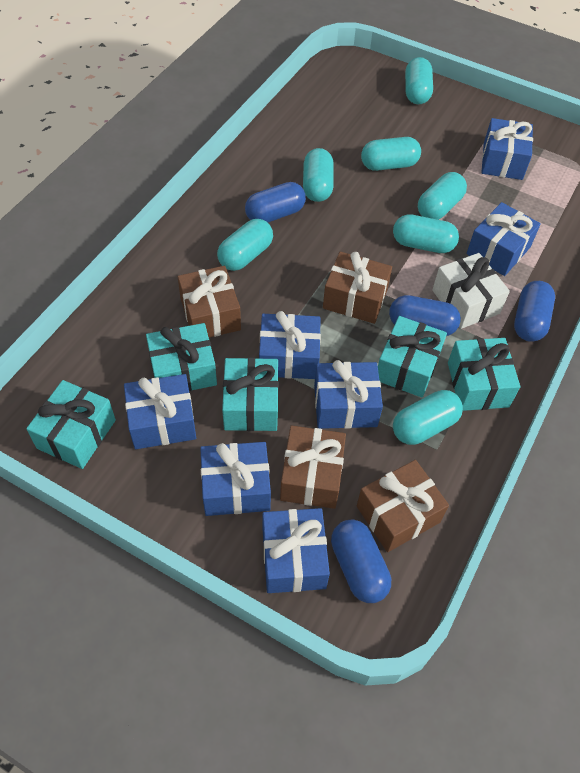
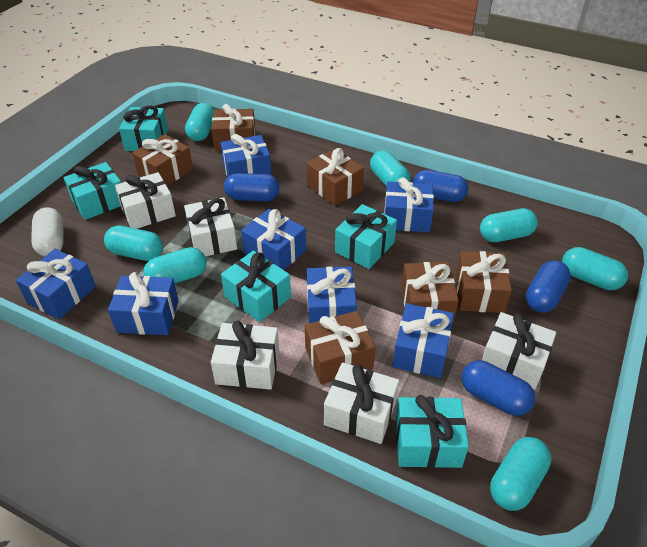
brown gift: [178,266,241,338] [280,425,346,509] [323,252,392,324] [357,460,449,552] = 4 -> [132,134,193,186] [211,104,255,151] [305,311,375,384] [307,148,364,206] [401,262,459,323] [456,251,512,313] = 6
white capsule: none = 0 -> [31,207,64,256] = 1
white gift: [432,253,510,329] = 1 -> [115,172,176,229] [184,197,237,256] [211,321,279,390] [324,362,399,444] [482,312,556,390] = 5

